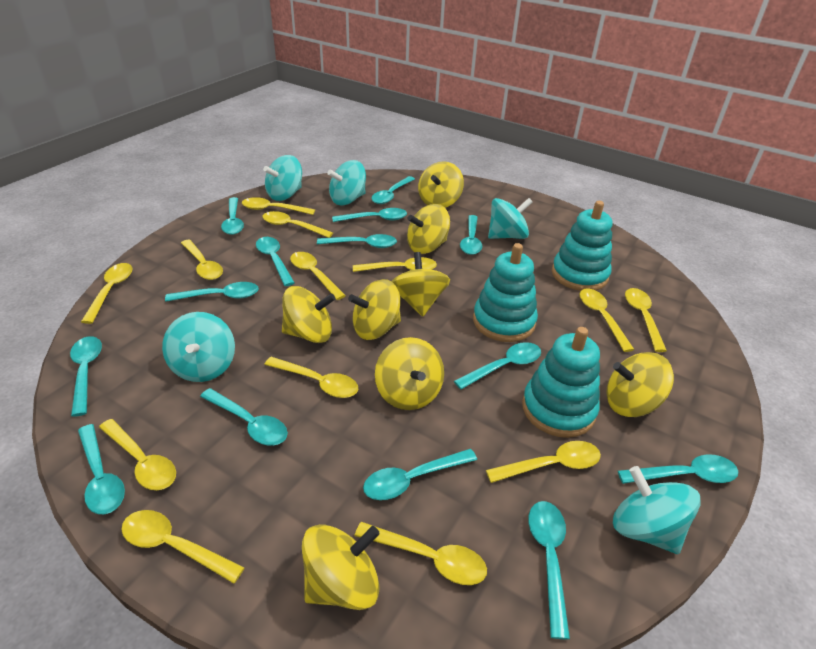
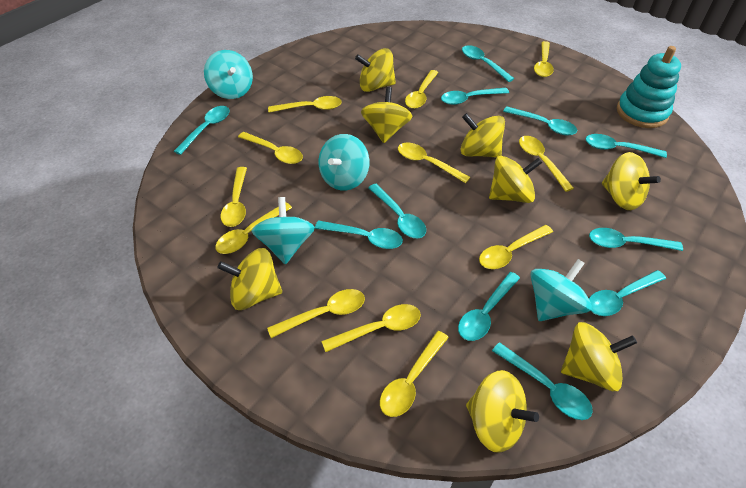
turquoise spinning top: [162,312,235,382] [263,155,302,201] [328,160,366,205] [488,198,533,239] [613,466,701,554] = 5 -> [204,50,253,99] [252,197,315,264] [319,134,369,191] [530,259,592,321] = 4
turquoise spoon: [70,336,102,417] [78,424,125,514] [165,282,259,302] [200,388,288,445] [221,197,244,235] [256,237,295,286] [317,234,397,248] [332,208,407,222] [363,449,477,500] [371,176,415,204] [454,342,541,390] [460,215,482,255] [528,501,570,639] [618,454,738,484] = 14 -> [174,106,229,155] [315,221,403,249] [368,184,426,238] [441,88,509,105] [458,272,520,341] [462,45,514,82] [492,342,593,420] [503,107,577,135] [586,134,667,158] [589,228,683,251] [589,270,666,316] = 11
turquoise stacking toy: [473,243,538,342] [522,327,600,438] [552,201,612,291] = 3 -> [617,46,681,128] = 1
yellow spoon: [81,263,132,324] [99,419,176,490] [121,510,245,583] [181,240,223,280] [242,197,315,215] [262,211,333,238] [264,357,358,398] [290,252,346,300] [353,257,437,272] [354,522,487,585] [486,441,601,483] [579,289,634,352] [625,288,667,352] = 13 -> [215,202,292,254] [221,167,247,227] [238,132,303,164] [267,289,365,338] [268,96,342,113] [321,304,421,352] [380,331,449,417] [398,143,470,183] [405,70,439,109] [479,225,553,269] [519,136,574,192] [534,41,554,77] = 12

